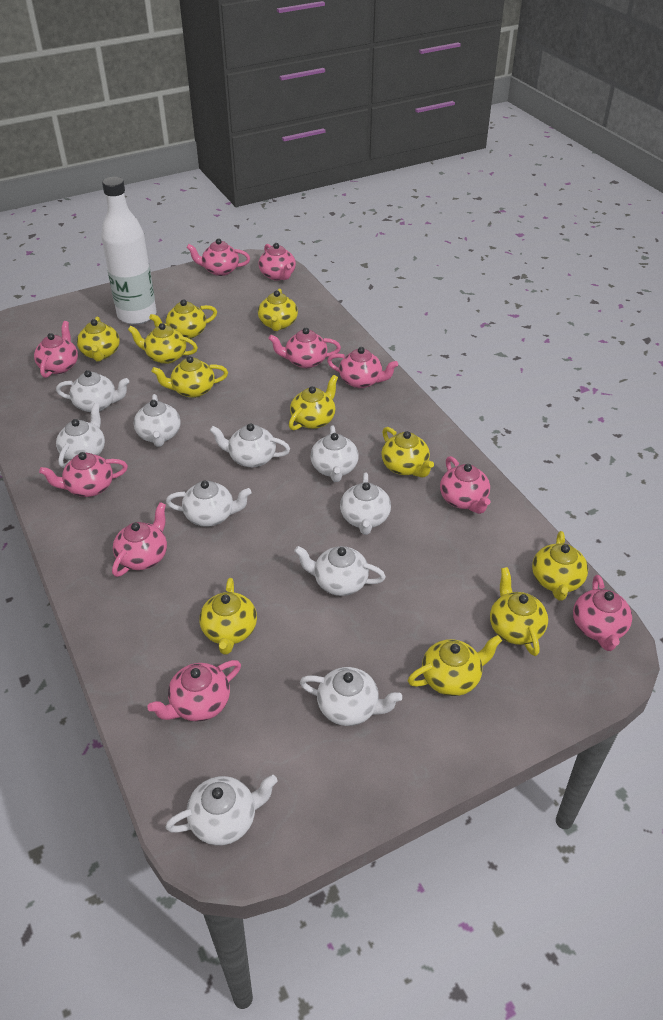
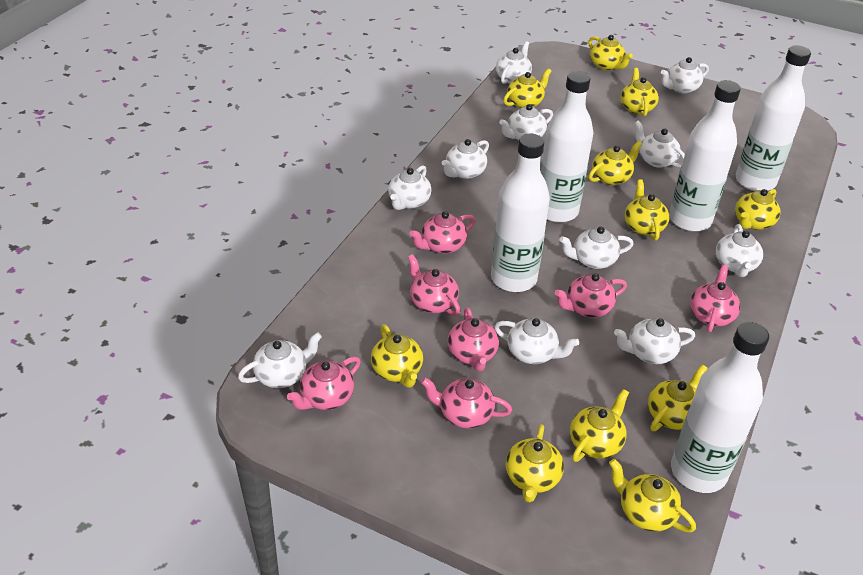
pink teapot: [34,321,78,378] [39,452,128,497] [112,502,167,577] [147,660,241,722] [187,238,250,276] [258,243,296,281] [268,328,341,368] [327,347,398,388] [440,456,491,514] [573,575,632,651] = 10 -> [287,357,361,410] [408,254,461,316] [409,211,476,254] [421,378,512,429] [448,307,499,372] [555,274,627,318] [690,264,740,332] = 7
white bottle: [101,177,156,325] = 1 -> [491,134,550,292] [541,71,593,223] [669,80,741,232] [671,322,769,493] [736,45,811,191] = 5
white teapot: [56,370,129,412] [56,403,105,468] [134,394,181,447] [166,481,252,527] [166,775,278,846] [210,423,290,467] [294,546,386,596] [300,667,402,726] [310,425,359,482] [340,473,391,535] = 10 -> [238,332,322,388] [388,165,432,210] [442,139,489,179] [494,318,579,364] [496,41,532,84] [499,104,553,140] [559,227,634,269] [614,318,695,364] [634,120,685,168] [661,57,709,94] [716,224,763,277] = 11

